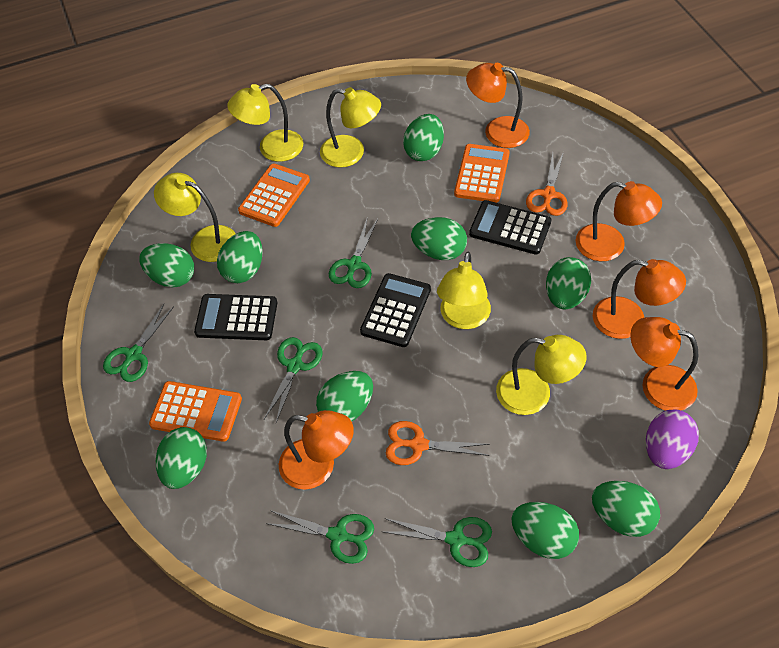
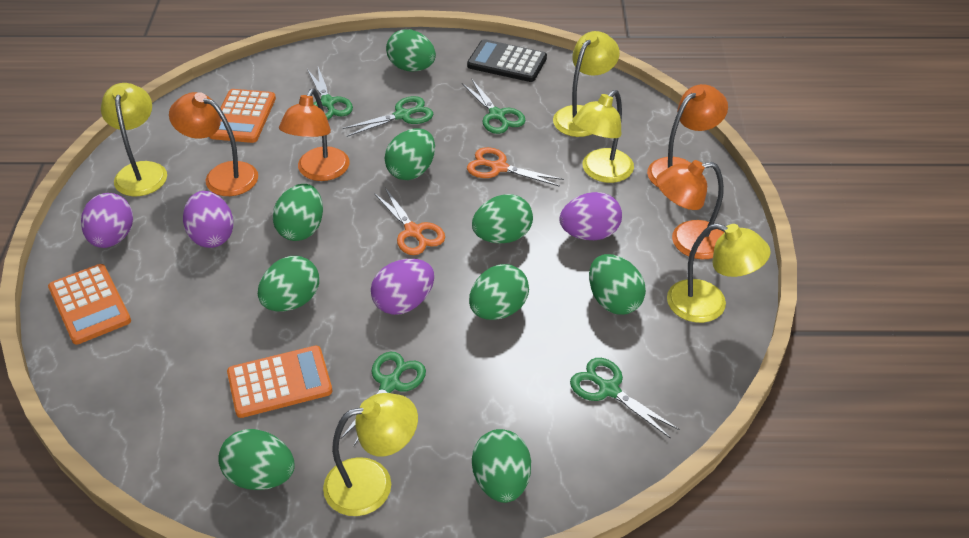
black calculator: [194,294,277,340] [360,273,431,347] [469,200,551,255] = 3 -> [467,39,547,82] = 1
orange lamp: [279,410,354,490] [466,63,530,148] [576,181,662,261] [593,259,686,339] [630,317,698,411] = 5 -> [169,92,258,196] [279,89,350,181] [647,84,728,187] [656,160,724,259] = 4
purple egg: [646,409,699,469] = 1 -> [81,193,133,248] [183,191,233,248] [371,259,434,315] [559,192,622,240] = 4

